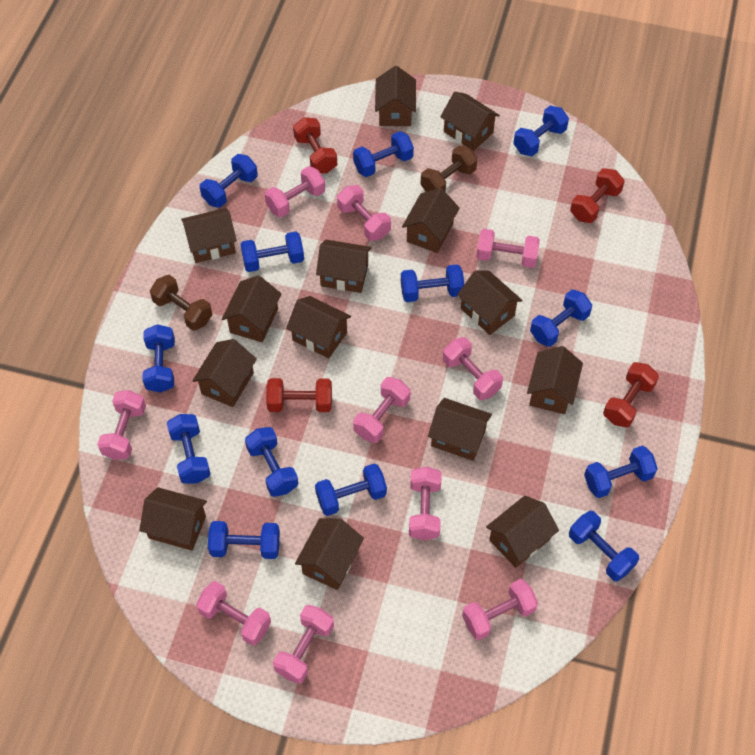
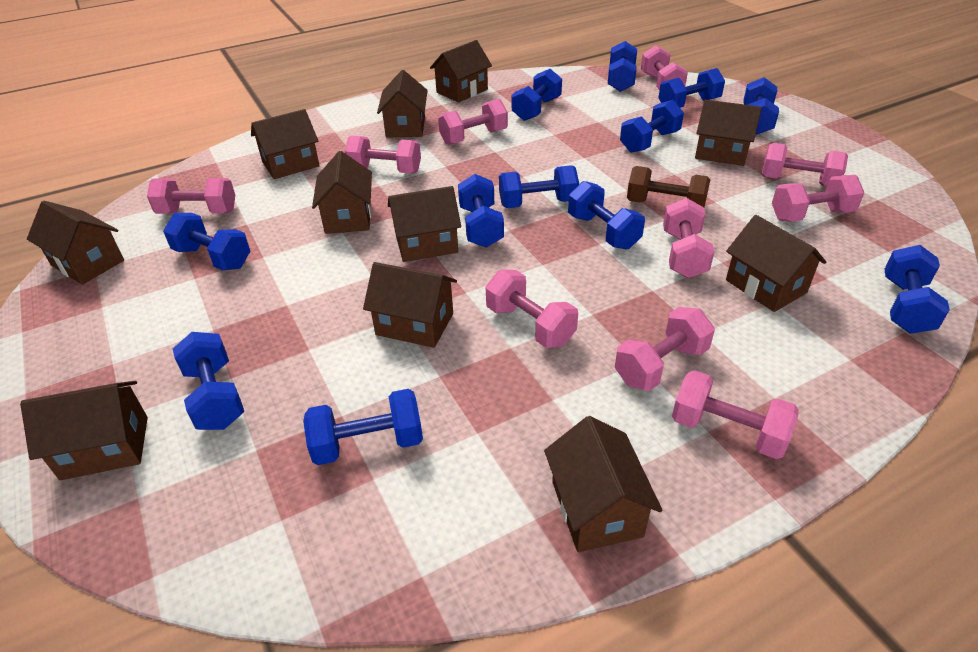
blue dumbbell: [142,324,175,393] [167,414,211,484] [200,154,258,208] [208,521,280,559] [240,231,304,272] [245,427,298,497] [315,463,387,516] [353,131,414,177] [401,264,464,302] [513,106,569,156] [530,289,592,347] [569,511,639,581] [584,446,658,498] = 13 -> [163,213,250,270] [173,332,244,430] [303,389,423,465] [458,174,504,248] [499,165,579,208] [512,69,562,121] [568,181,645,250] [608,41,637,92] [620,100,684,153] [658,68,725,108] [743,77,779,134] [884,245,950,334] = 12
brown dumbbell: [150,275,212,331] [420,146,478,192] = 2 -> [627,166,711,207] = 1
brown house: [139,487,207,551] [181,208,237,263] [192,339,257,407] [222,275,281,342] [286,296,351,359] [295,518,364,590] [316,240,372,293] [375,66,416,126] [402,188,460,253] [428,398,492,461] [440,92,500,151] [457,270,523,335] [486,496,559,568] [527,346,583,414] = 14 -> [20,381,148,480] [27,201,124,285] [251,109,320,179] [312,151,372,234] [363,262,457,348] [377,70,428,138] [388,186,461,262] [430,40,492,102] [544,416,662,552] [695,100,762,166] [726,215,826,312] = 11
red dumbbell: [266,378,332,412] [293,117,337,174] [570,168,625,223] [603,362,659,428] = 4 -> none = 0

